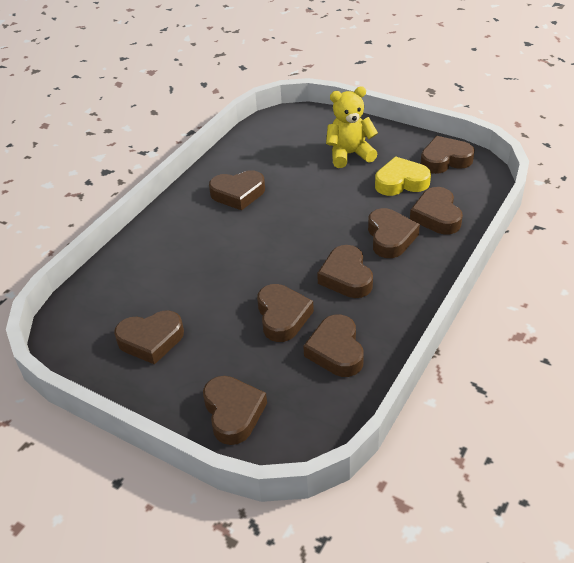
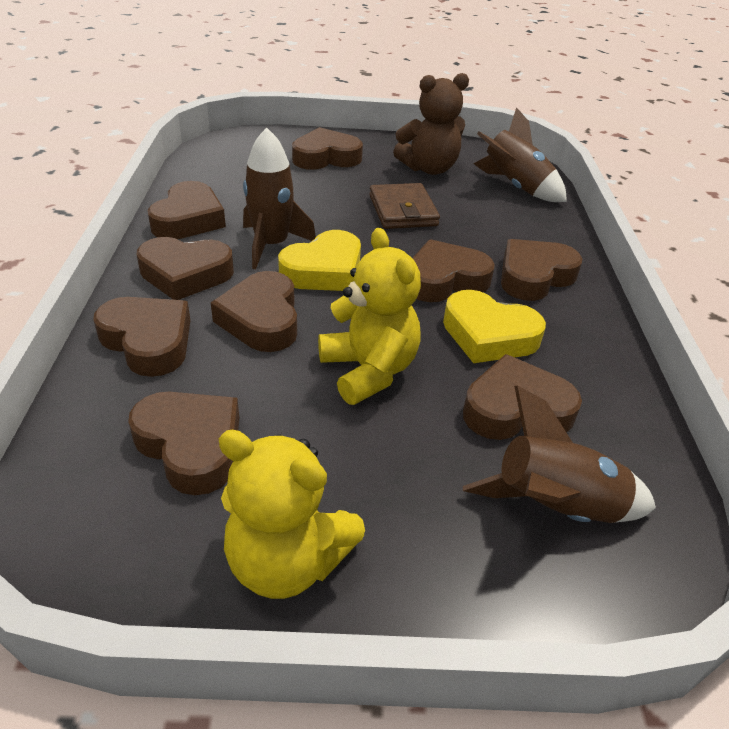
brown rocket: none = 0 -> [243,128,316,269] [463,385,656,523] [473,107,567,202] = 3
brown teddy bear: none = 0 -> [393,73,469,175] = 1
brown wallet: none = 0 -> [369,183,440,229] = 1
yellow heart: [375,157,431,196] = 1 -> [278,230,361,291] [443,290,546,363] = 2
yellow teddy bear: [326,86,378,168] = 1 -> [219,430,365,599] [318,228,421,405] = 2

